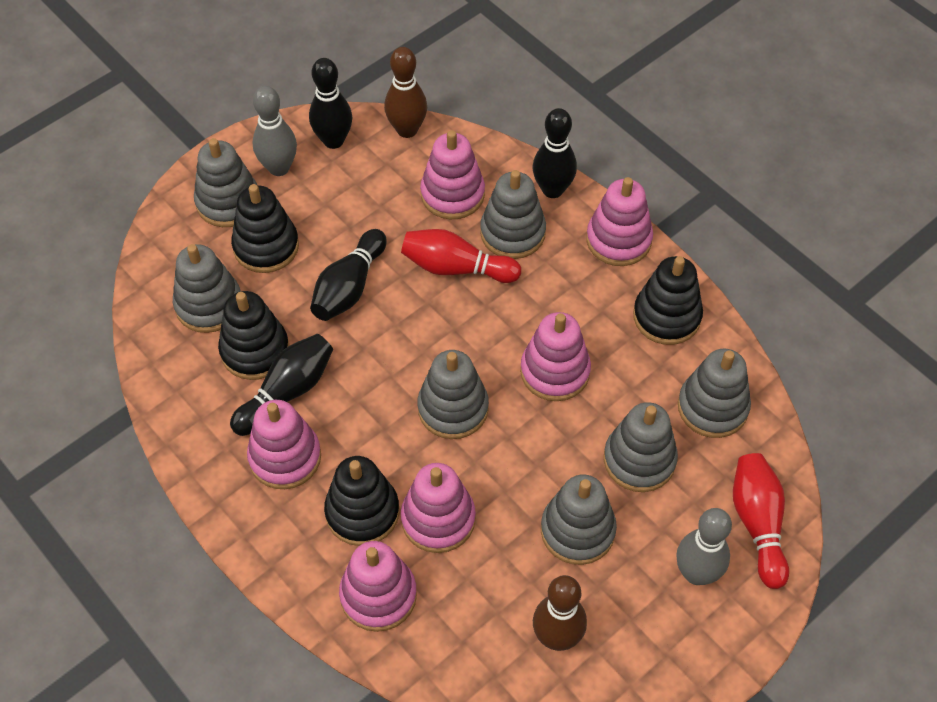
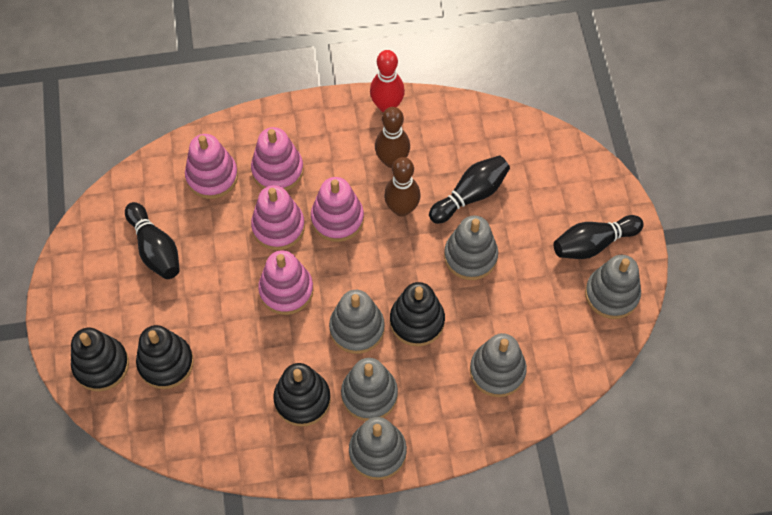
black bowling pin: [230,334,333,436] [309,58,352,149] [310,229,387,321] [533,108,577,198] = 4 -> [125,202,180,279] [429,155,510,224] [554,215,644,259] = 3
grey bowling pin: [253,86,297,176] [676,508,732,585] = 2 -> none = 0
grey stacking toy: [173,244,241,333] [194,138,257,227] [417,350,489,439] [480,170,546,259] [541,475,617,565] [604,402,678,492] [678,349,751,438] = 7 -> [329,290,385,354] [341,358,398,421] [349,417,407,480] [444,215,498,280] [470,333,527,397] [585,255,641,319] = 6
pink stacking toy: [247,400,321,489] [339,541,417,632] [401,463,476,553] [420,130,485,219] [520,312,591,401] [586,177,653,266] = 6 -> [185,134,238,199] [251,127,304,191] [251,185,305,250] [258,250,313,315] [311,177,364,242] = 5
red bowling pin: [401,229,521,283] [733,453,789,589] = 2 -> [370,50,405,112] = 1

